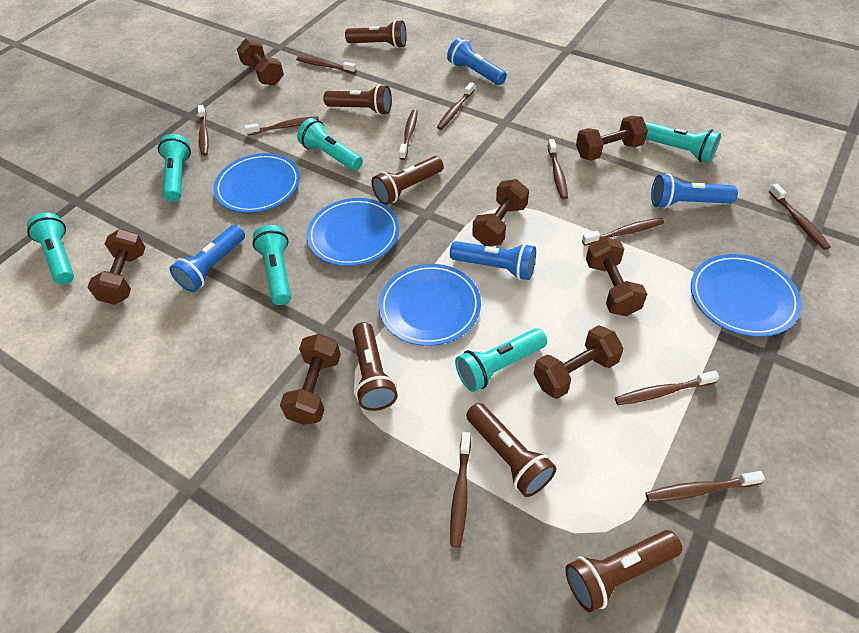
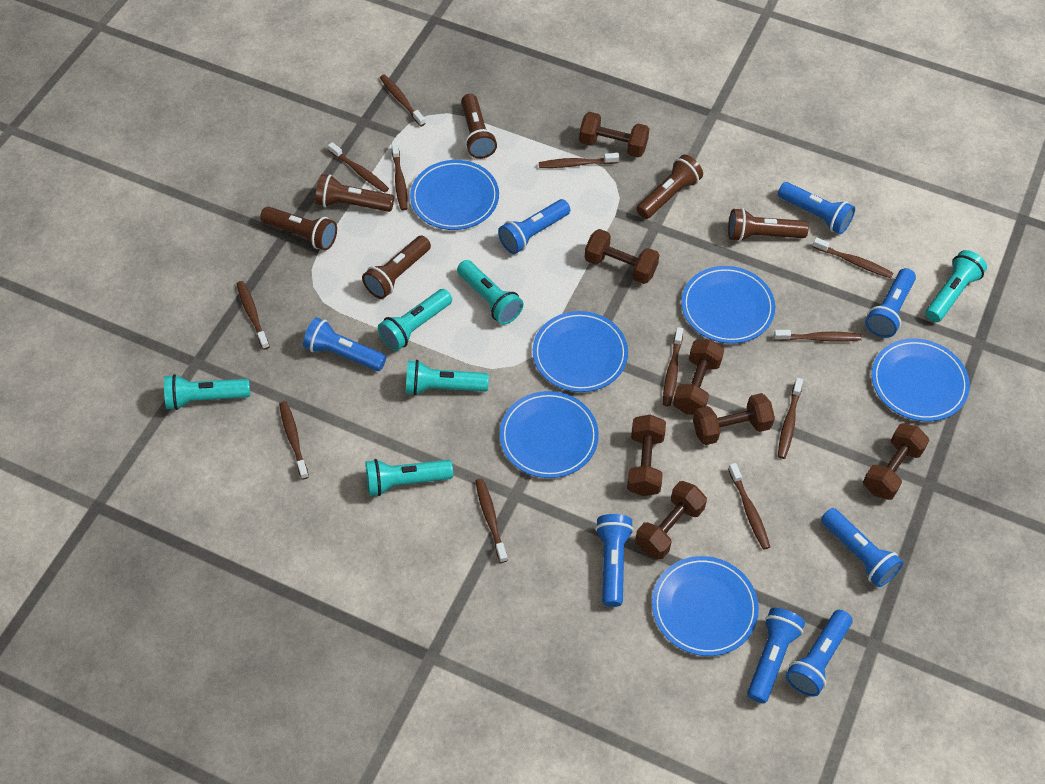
blue flashlight: [169,225,245,292] [447,38,507,85] [450,241,536,280] [651,174,738,209] = 4 -> [303,318,386,371] [498,199,570,254] [595,514,634,607] [747,608,805,703] [778,182,855,234] [786,610,852,697] [821,508,903,587] [865,268,916,338] = 8
blue plate: [214,153,300,213] [307,198,399,266] [379,264,481,346] [691,254,802,337] = 4 -> [410,160,499,230] [500,391,599,478] [533,311,628,392] [652,556,759,656] [681,266,775,344] [872,338,970,421] = 6
brown toothbrush: [198,104,209,156] [245,116,319,135] [296,56,356,73] [399,110,418,160] [437,82,475,130] [450,432,471,548] [548,139,568,199] [582,218,664,246] [615,371,719,405] [645,471,765,502] [769,184,831,250] = 11 -> [237,281,270,350] [279,401,309,480] [328,142,389,193] [380,74,426,127] [391,142,408,210] [476,478,508,563] [539,153,619,168] [663,327,683,407] [728,463,770,550] [774,330,862,342] [778,378,803,459] [812,237,894,278] = 12

